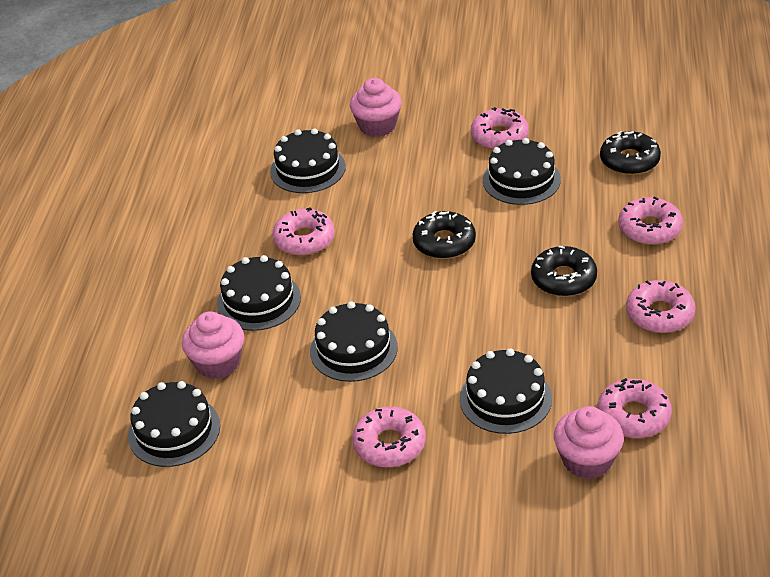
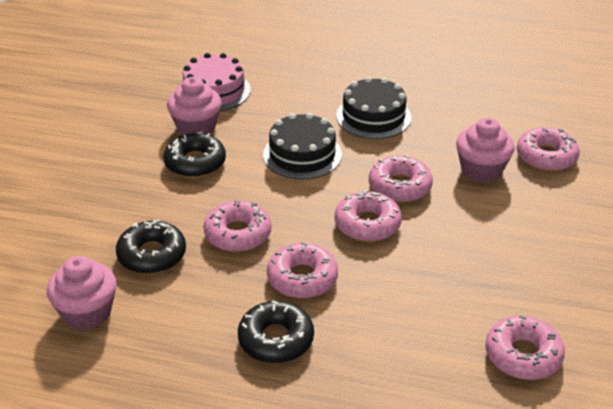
black cake: [128,381,220,467] [217,255,301,331] [270,128,346,193] [310,301,398,382] [459,349,552,434] [483,138,561,205] = 6 -> [263,113,342,179] [336,77,412,139] = 2
pink cake: none = 0 -> [183,53,251,111] = 1

